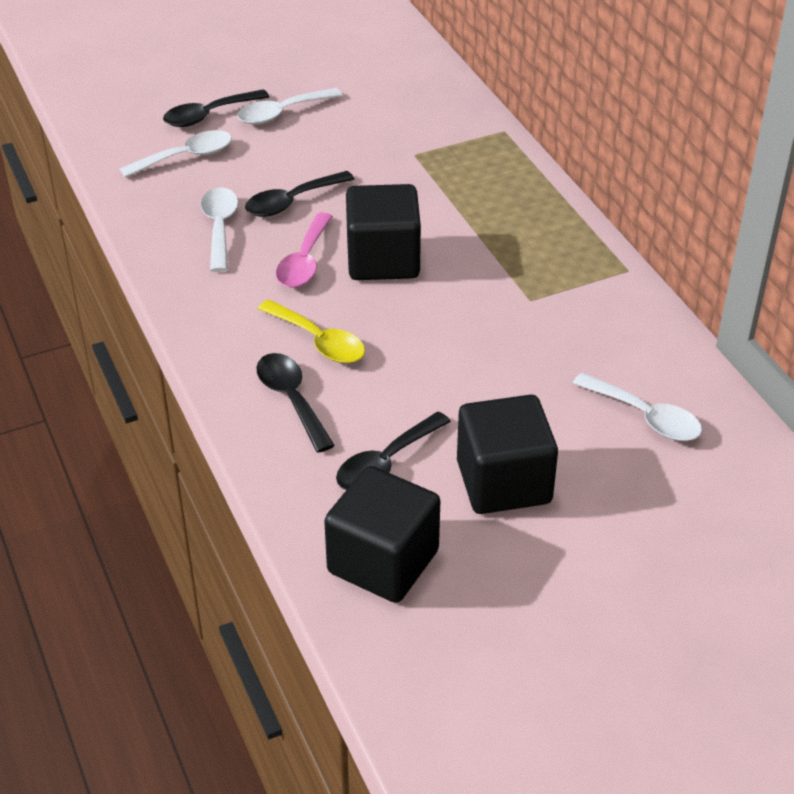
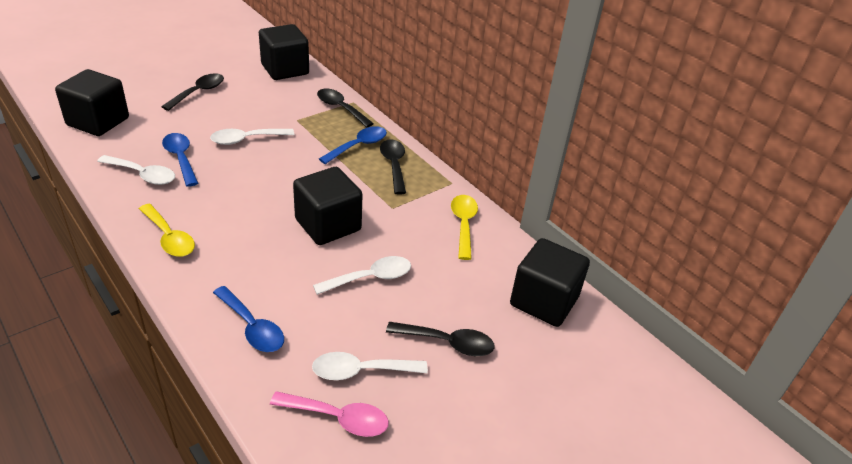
black cube: [324,466,440,603] [346,184,421,280] [457,395,558,514] = 3 -> [55,69,129,136] [259,24,309,80] [293,167,363,245] [510,238,590,327] = 4
blue spoon: none = 0 -> [162,133,198,187] [213,286,284,352] [319,126,387,164] = 3
yellow spoon: [258,300,365,363] = 1 -> [139,204,195,257] [451,195,478,260] = 2

